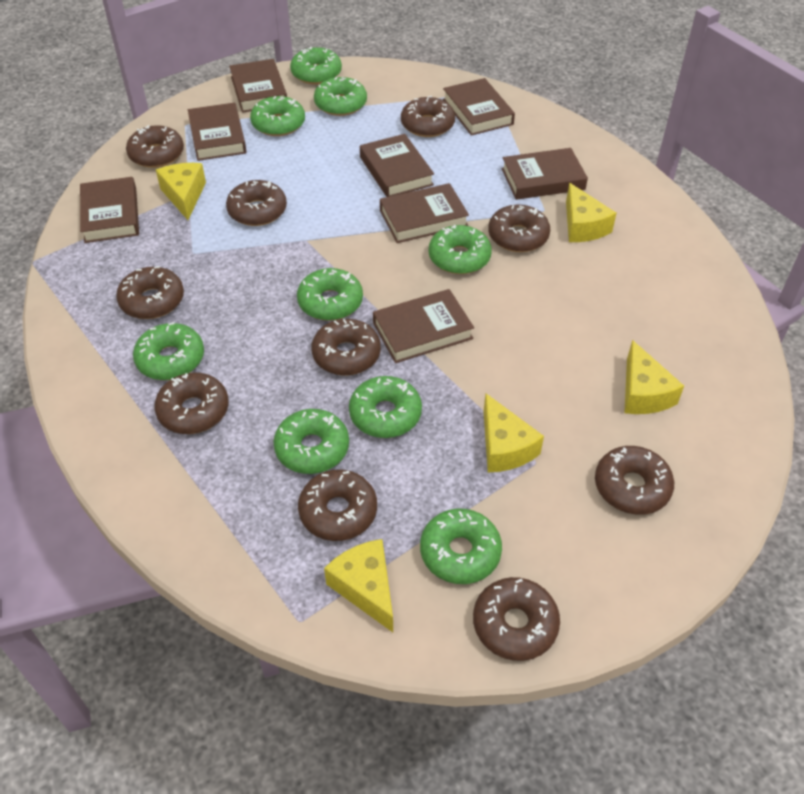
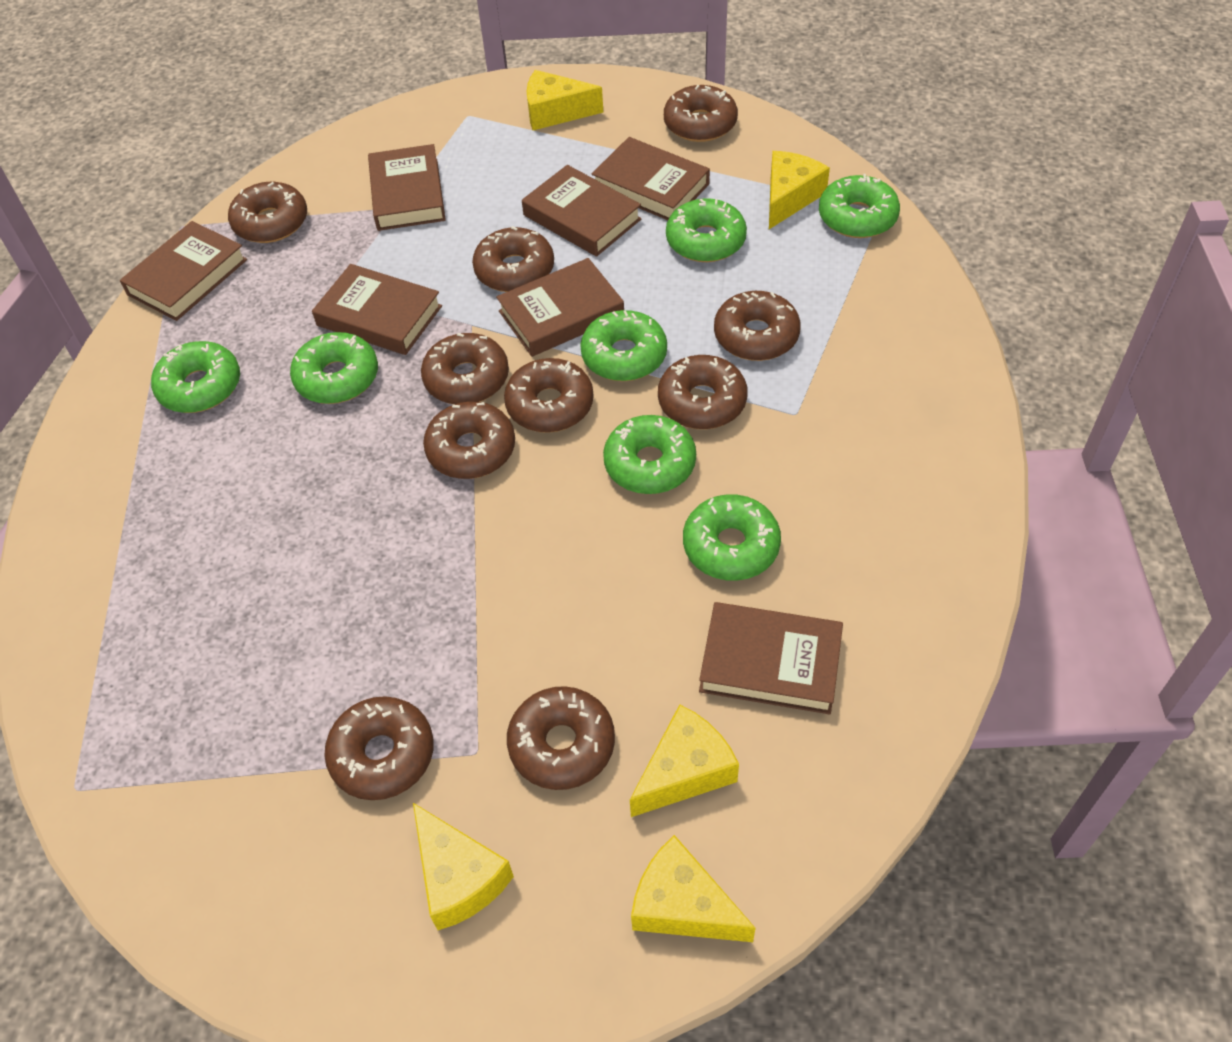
brown book: [80,177,139,243] [188,103,247,161] [229,59,287,113] [360,134,434,197] [373,289,474,363] [380,183,469,243] [443,78,515,136] [501,148,588,200] = 8 -> [120,221,247,321] [312,264,442,355] [368,144,446,231] [496,258,624,357] [522,165,641,257] [592,137,710,220] [699,602,843,714] = 7
green donut: [133,322,204,380] [250,96,305,136] [274,409,349,474] [290,47,342,84] [297,268,363,321] [314,77,367,116] [349,376,422,438] [420,509,502,584] [429,225,492,274] = 9 -> [151,341,240,413] [290,332,378,404] [580,310,667,381] [603,415,696,494] [666,198,747,262] [683,494,781,581] [819,174,900,238] = 7

